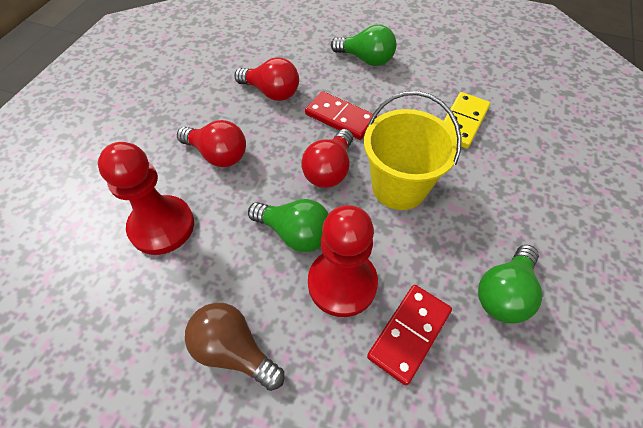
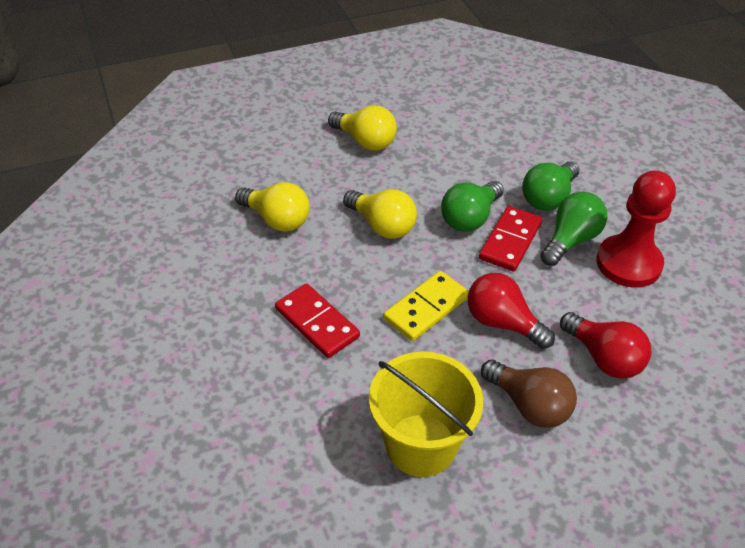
red light bulb: [177,120,246,167] [234,57,299,101] [301,129,353,188] = 3 -> [467,273,555,349] [560,312,651,379] = 2
red pawn: [98,142,194,255] [308,205,378,317] = 2 -> [596,171,676,288] = 1
yellow light bulb: none = 0 -> [235,182,310,232] [328,105,397,151] [343,189,417,239] = 3

